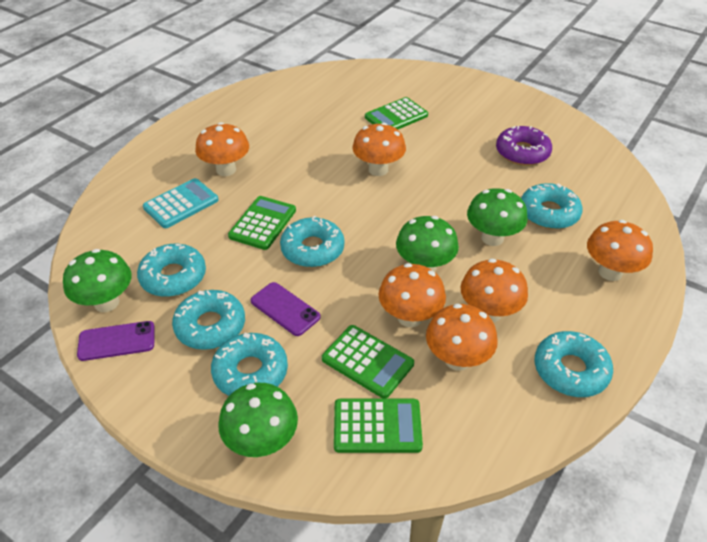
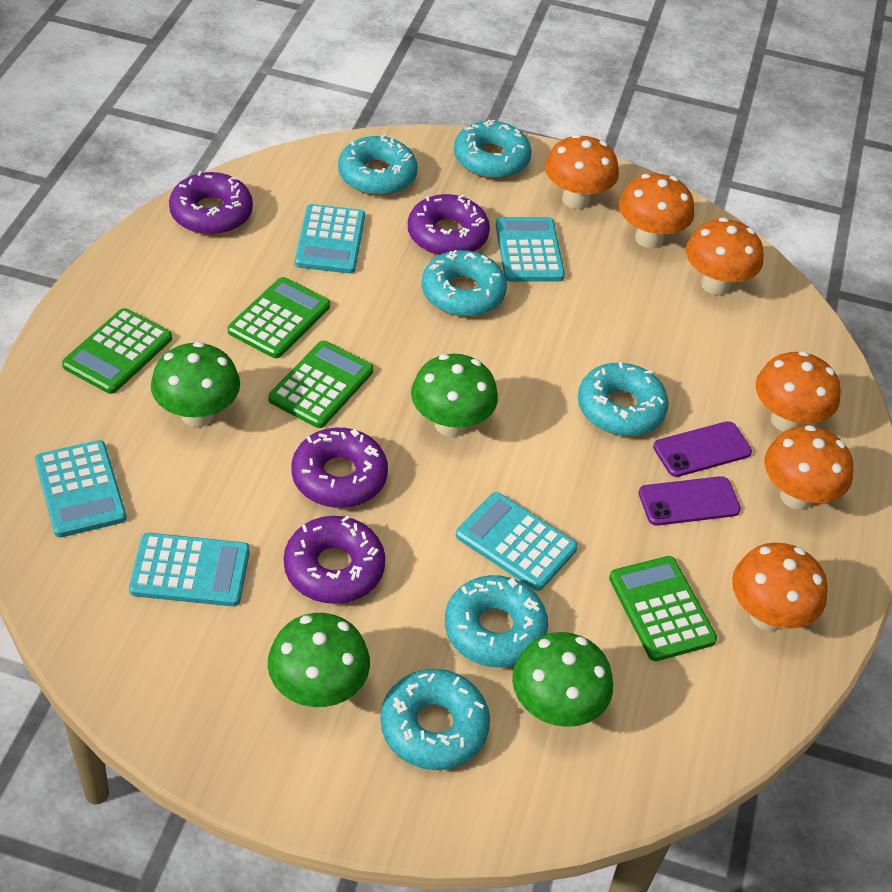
purple donut: [496,126,552,166] = 1 -> [169,171,253,235] [284,516,385,604] [291,428,388,508] [408,194,490,256] = 4
turquoise calculator: [143,178,219,228] = 1 -> [35,440,127,538] [129,533,250,606] [295,204,365,274] [456,492,578,591] [496,217,565,282] = 5

